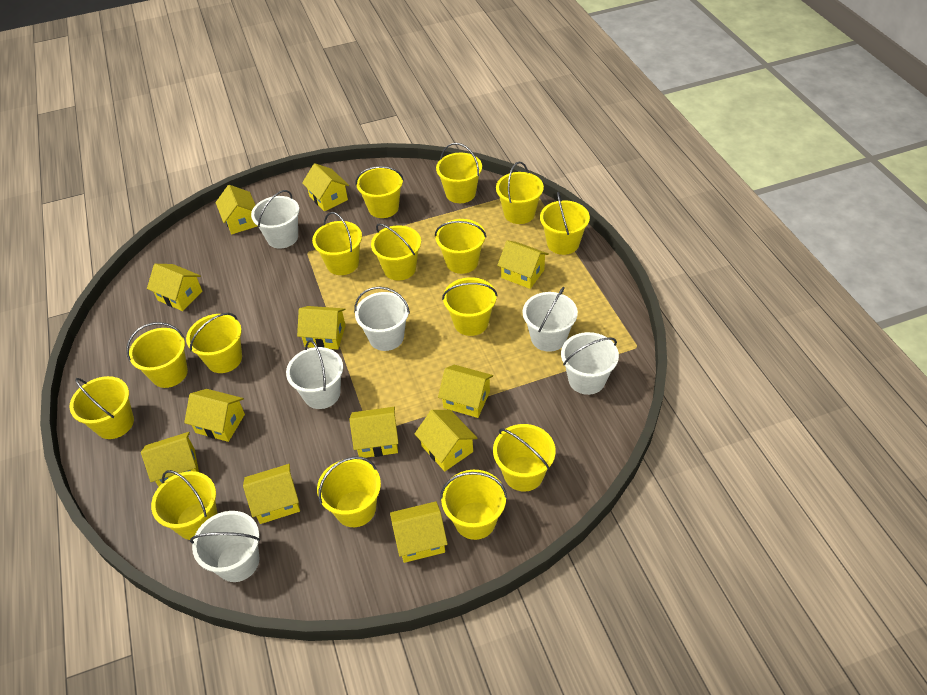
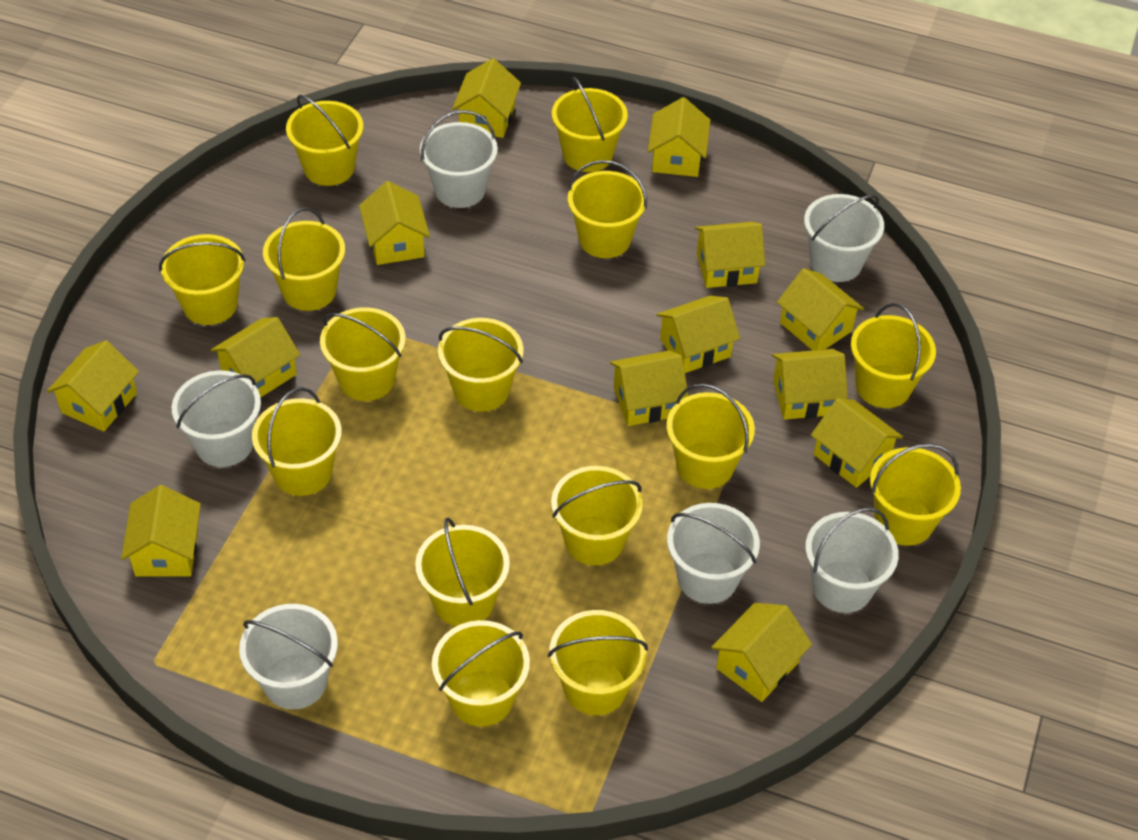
yellow house: [141,432,199,487] [147,264,202,311] [184,389,245,442] [216,185,258,234] [243,464,300,524] [297,306,346,350] [302,163,349,211] [349,407,399,458] [390,501,448,563] [415,410,478,471] [438,365,493,418] [497,241,549,289] = 12 -> [47,340,139,432] [121,485,201,576] [211,317,300,398] [359,181,430,265] [452,58,521,138] [610,350,689,426] [648,97,710,177] [656,296,740,373] [695,222,765,288] [711,603,812,702] [772,349,848,420] [777,268,864,350] [811,398,903,488] = 13

